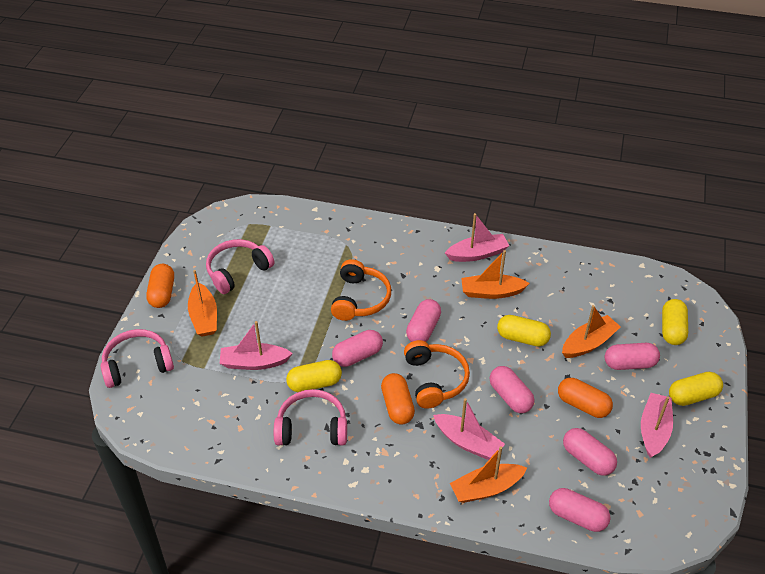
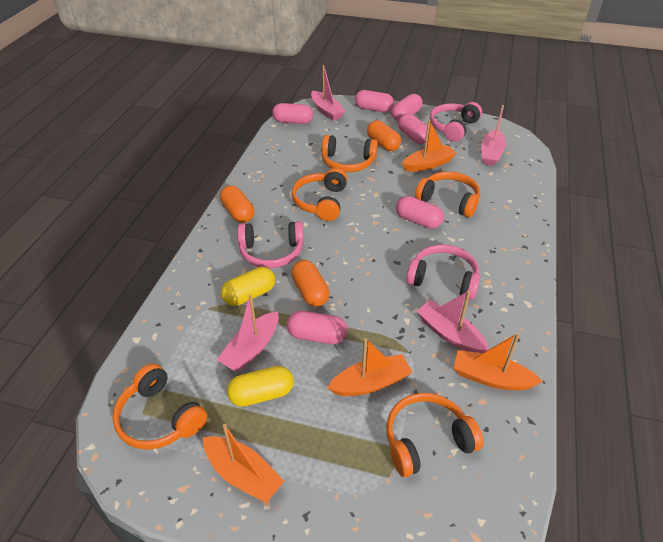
orange headphones: [331,259,391,321] [404,340,470,409] = 2 -> [112,363,207,450] [292,168,348,221] [322,135,378,172] [386,393,484,477] [415,171,480,218] = 5
yellow capsule: [286,360,342,392] [497,315,551,346] [662,299,688,345] [669,372,723,406] = 4 -> [221,267,275,306] [227,366,294,407] = 2

